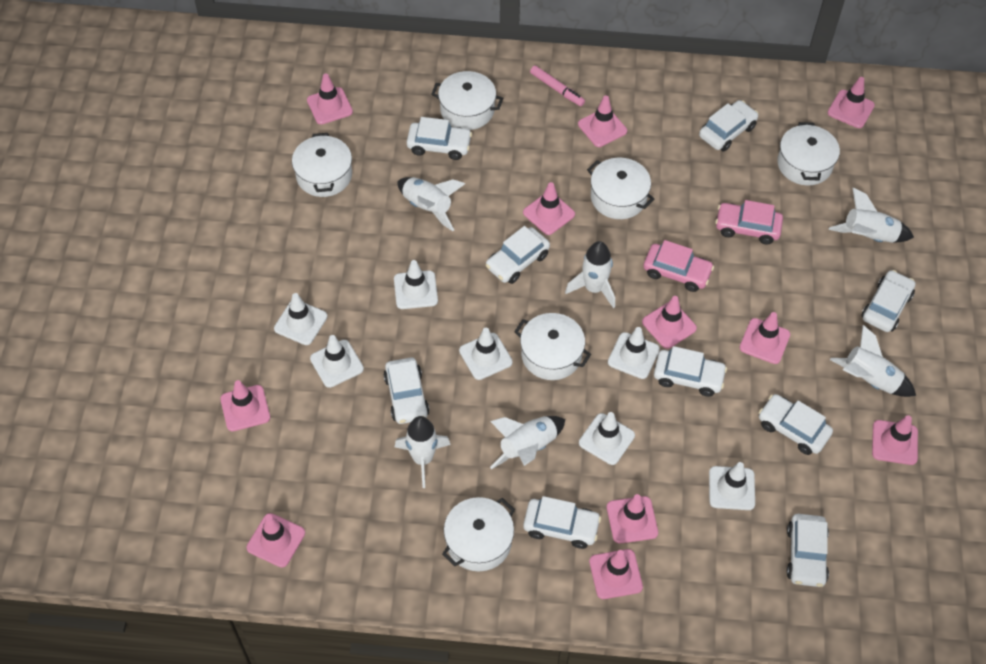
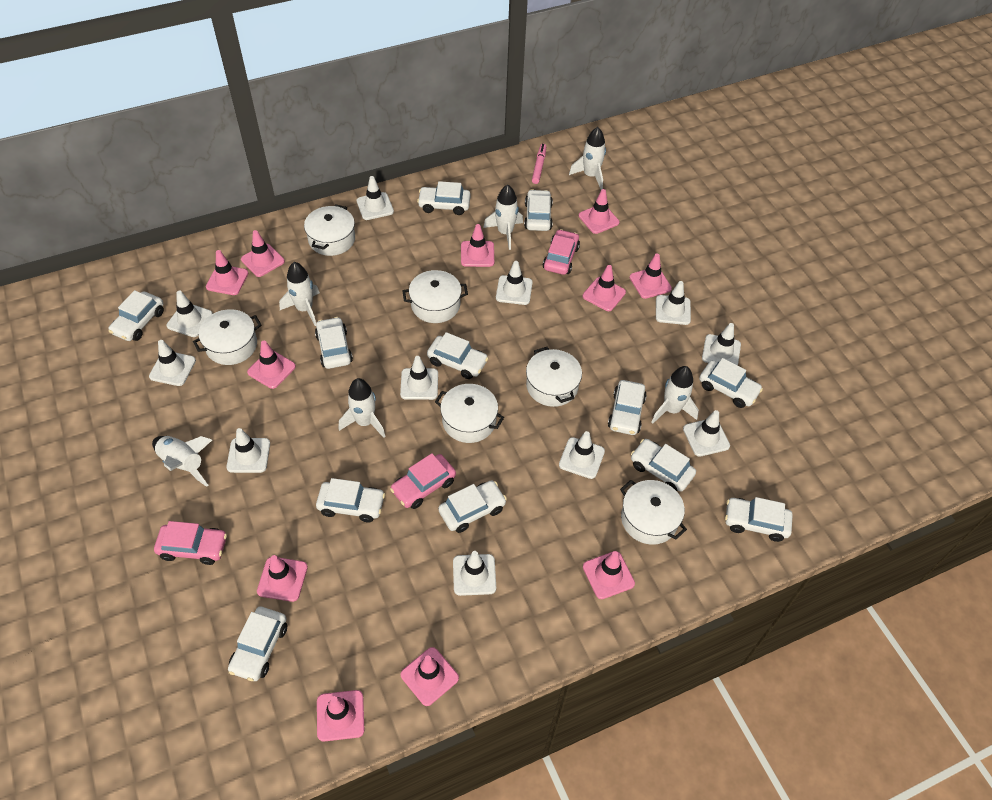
pink car: [643,240,714,292] [715,200,783,245] = 2 -> [154,521,227,565] [390,453,456,509] [543,229,580,275] = 3
white car: [383,358,430,424] [407,117,472,160] [486,226,550,284] [523,496,601,549] [654,346,727,397] [699,100,758,152] [759,394,833,455] [786,514,829,587] [862,270,915,332] = 9 -> [109,290,164,341] [228,607,288,681] [315,317,353,369] [316,478,385,522] [417,181,471,215] [427,332,489,379] [438,480,507,533] [524,189,553,231] [608,380,647,435] [631,439,696,492] [699,358,763,408] [725,497,793,542] = 12
white traffic cone: [274,293,327,345] [310,335,364,388] [394,260,438,309] [459,328,513,380] [579,412,635,465] [608,327,660,379] [709,462,755,510] = 7 -> [149,340,196,386] [166,290,213,337] [226,428,270,473] [357,176,394,220] [400,356,438,400] [453,551,496,596] [496,261,533,305] [559,431,605,479] [656,281,691,325] [683,410,730,457] [702,323,741,365] = 11

